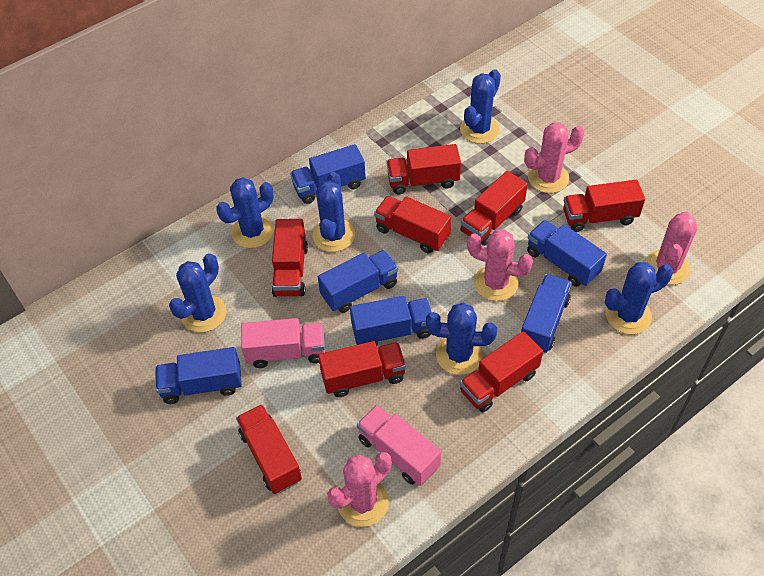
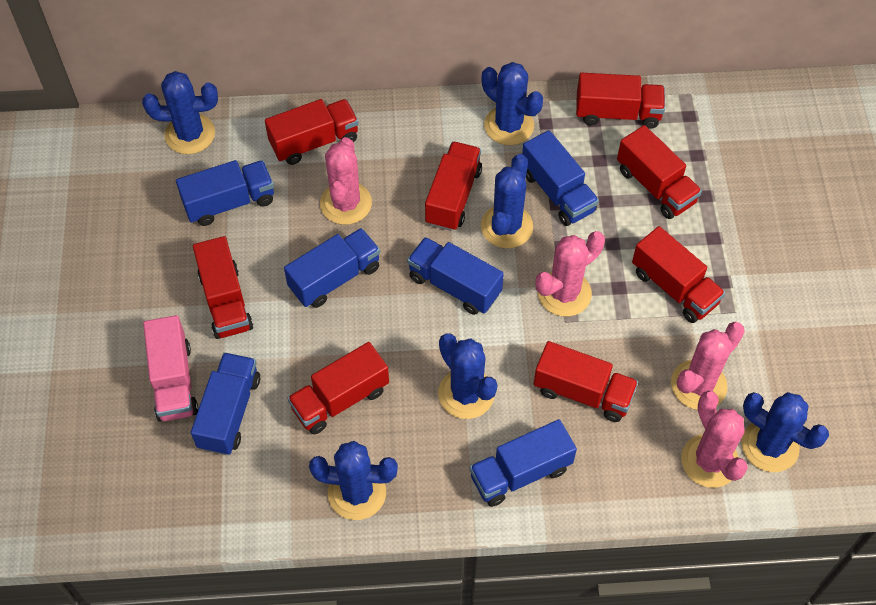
pink truck: [241,318,325,368] [357,405,441,486] = 2 -> [143,315,198,422] = 1

